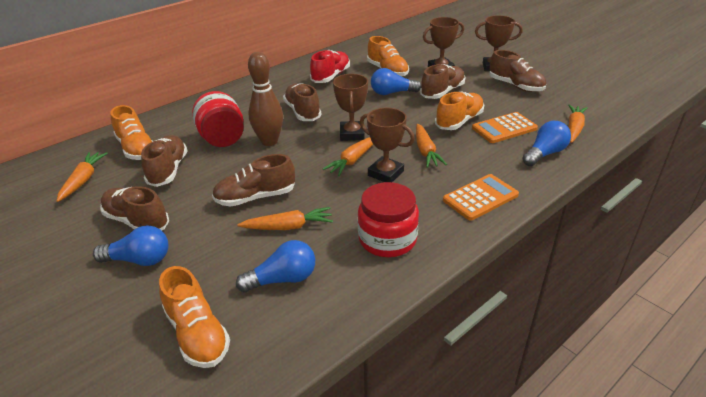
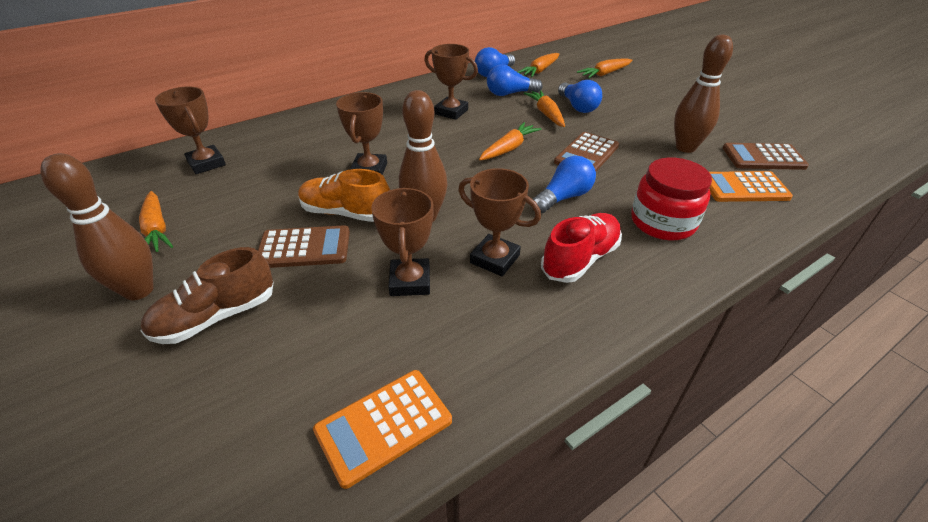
brown bowling pin: [248,52,283,146] = 1 -> [40,153,154,300] [399,90,448,222] [674,35,733,153] = 3
brown calculator: none = 0 -> [258,225,350,268] [554,132,619,171] [723,143,809,170] = 3
brown shoe: [100,186,169,230] [141,135,188,187] [212,154,295,207] [283,83,321,121] [420,64,465,99] [489,50,546,92] = 6 -> [141,247,273,344] = 1
brown trophy: [333,74,368,141] [360,108,415,182] [423,17,464,67] [475,15,523,71] = 4 -> [155,86,226,174] [336,92,387,175] [371,188,433,296] [424,44,478,120] [458,168,541,276] = 5
orange shoe: [110,105,153,160] [159,266,230,368] [367,36,409,76] [435,92,484,130] = 4 -> [298,169,390,222] = 1
red jar: [192,91,244,147] [357,182,419,257] = 2 -> [631,158,712,240] = 1

